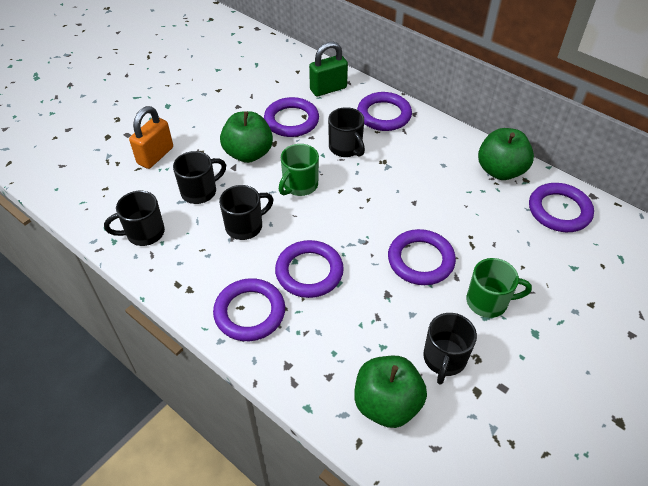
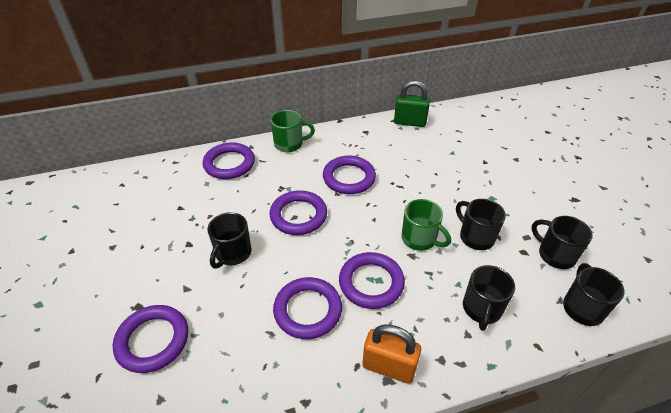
green apple: [220,111,273,163] [354,356,427,428] [478,128,534,180] = 3 -> none = 0

